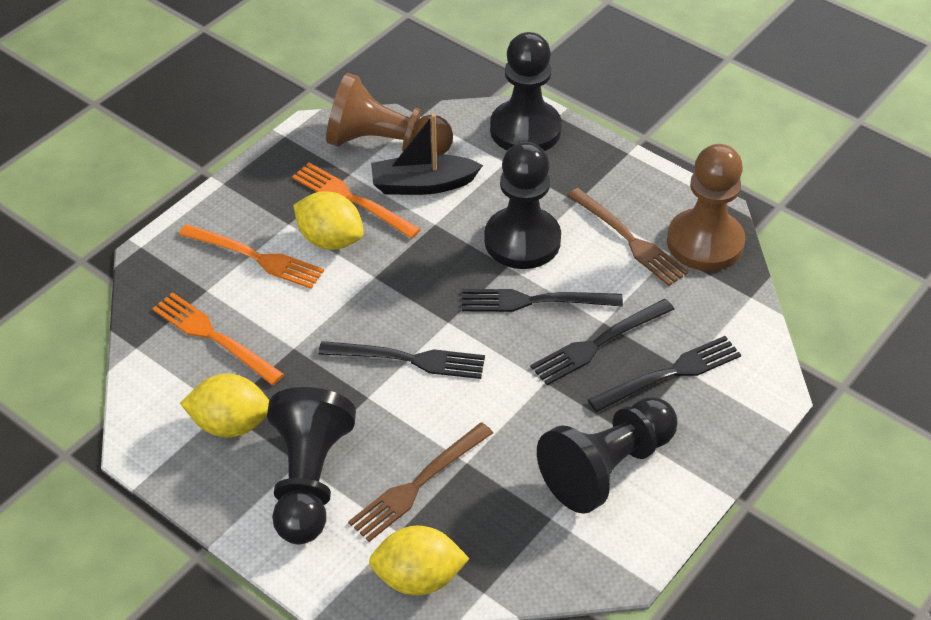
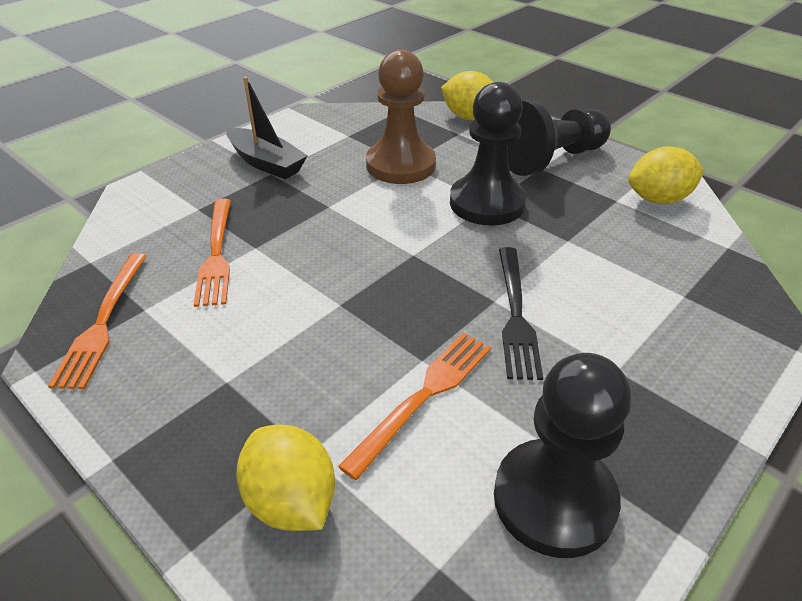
black fork: [318,341,485,379] [462,289,623,312] [530,299,675,385] [588,336,741,412] = 4 -> [499,247,543,380] = 1
black pawn: [267,387,356,544] [484,142,561,269] [490,32,562,151] [537,397,678,514] = 4 -> [450,82,527,226] [494,353,631,558] [508,100,611,176] = 3
brown fork: [348,422,493,542] [567,188,688,286] = 2 -> none = 0
brown pawn: [326,73,453,154] [667,144,745,271] = 2 -> [366,50,436,184] = 1

